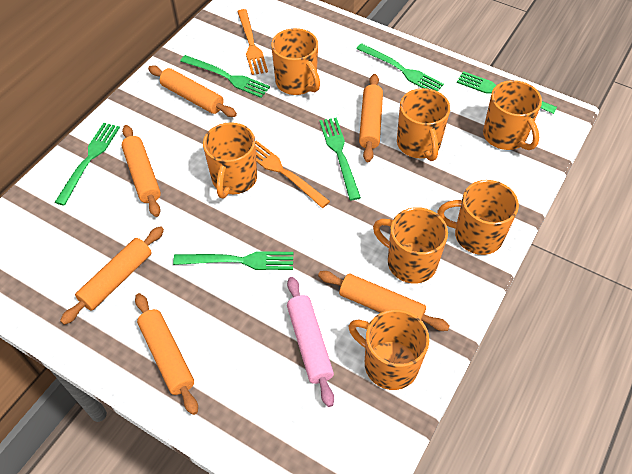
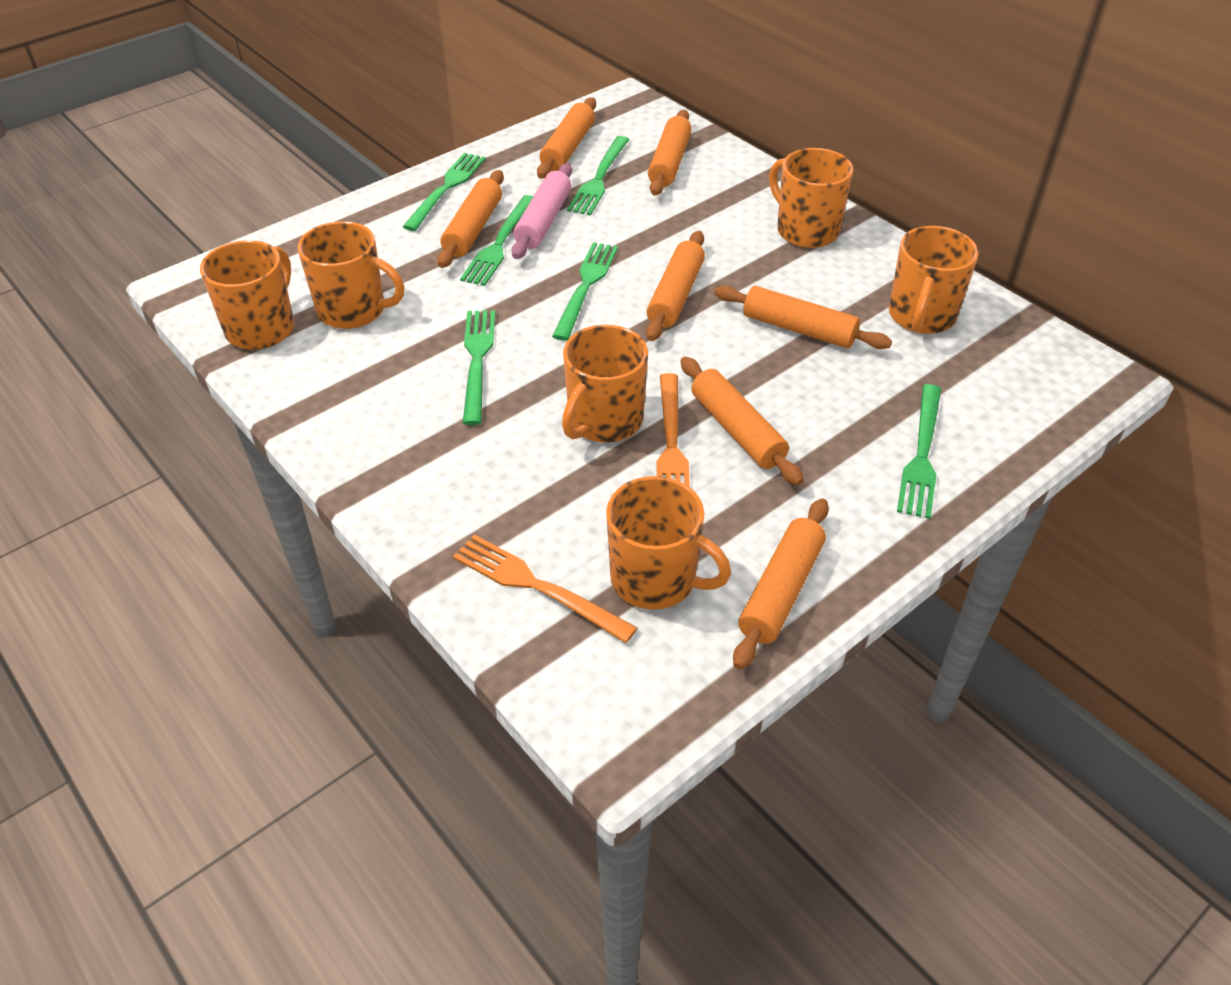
orange mug: [203,122,257,198] [271,28,320,95] [349,309,429,390] [373,207,448,283] [397,88,450,161] [437,180,519,255] [483,80,542,150] = 7 -> [200,240,294,350] [298,221,404,329] [562,325,648,442] [606,476,731,610] [769,148,853,248] [889,226,979,334] = 6
orange rolling pin: [60,226,164,325] [121,125,161,217] [135,293,198,415] [148,66,237,117] [318,271,450,331] [359,74,383,162] = 6 -> [437,170,504,268] [537,97,596,179] [646,231,705,341] [648,110,692,196] [680,357,804,485] [714,285,892,349] [733,498,829,670] = 7

